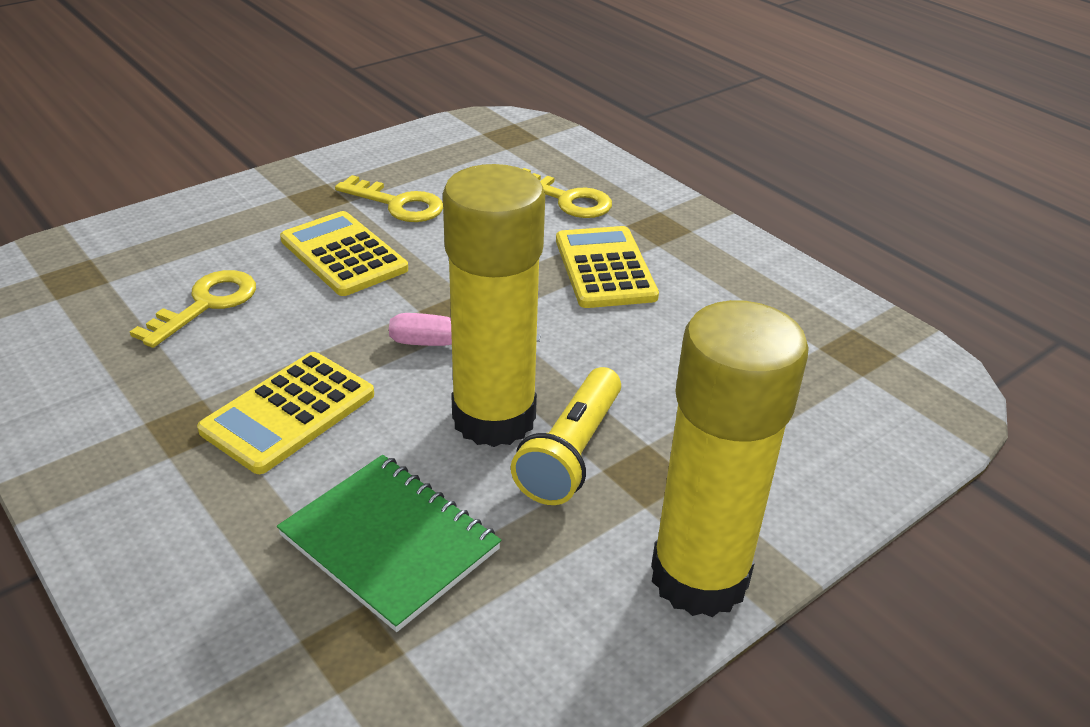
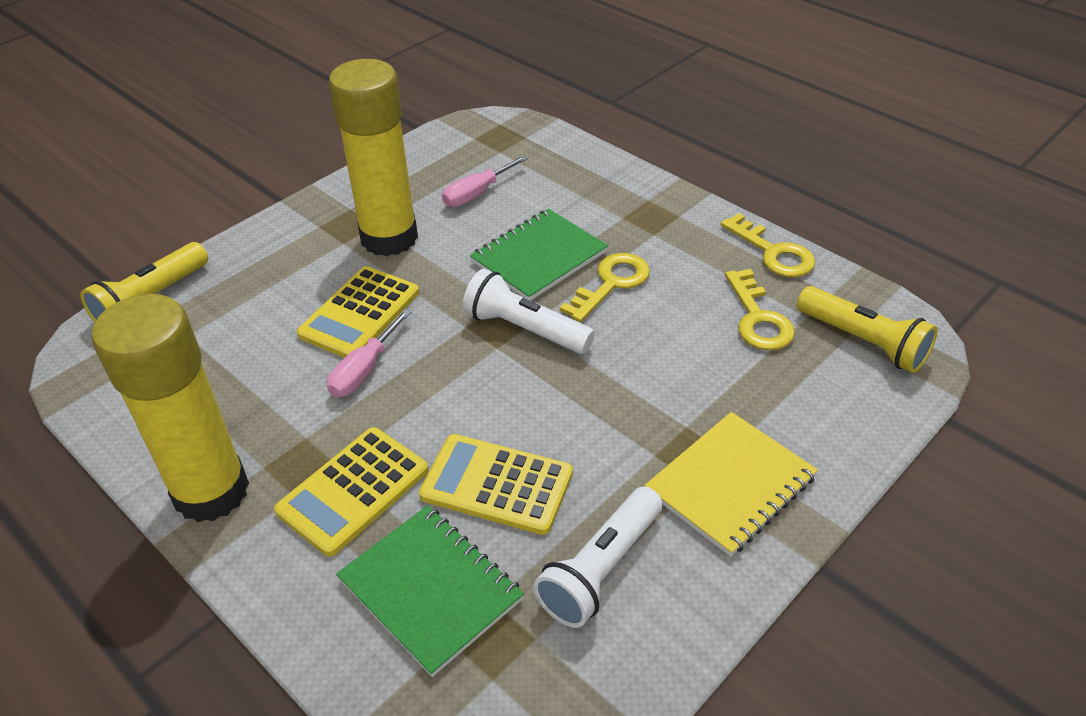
green notebook: [277,455,501,632] = 1 -> [336,505,524,677] [470,209,608,300] = 2
pink screwdriver: [389,313,541,346] = 1 -> [327,309,412,397] [442,155,528,207] = 2
white flashlight: none = 0 -> [463,269,595,354] [533,486,662,628] = 2
yellow flashlight: [511,367,621,505] = 1 -> [80,242,208,322] [797,286,938,373] = 2
yellow notebook: none = 0 -> [644,412,818,557] = 1

